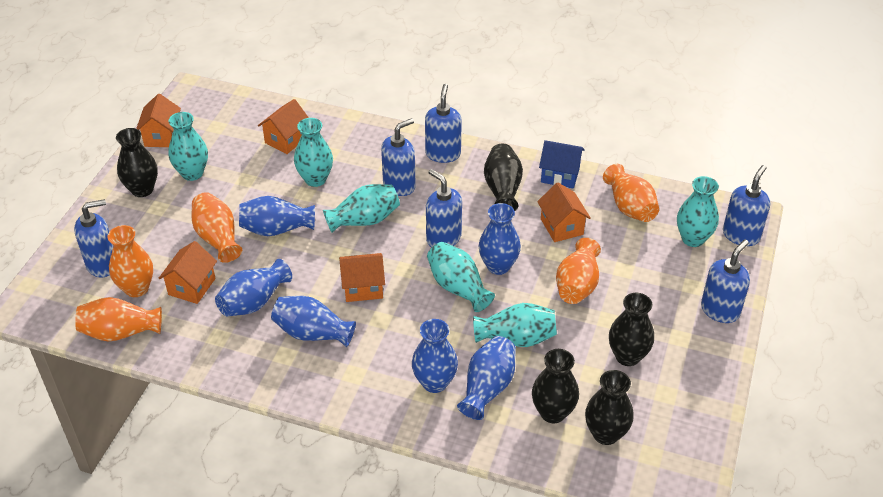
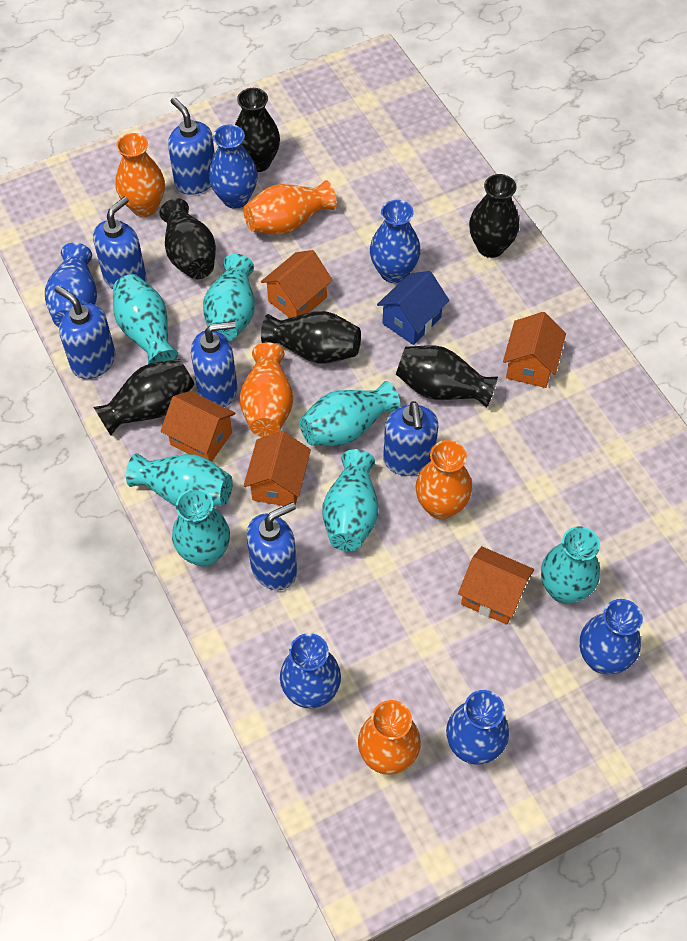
black vase: [116,128,158,197] [484,144,523,211] [532,349,579,423] [585,370,634,445] [609,293,654,366] = 5 -> [93,359,195,435] [159,198,216,279] [235,88,280,172] [261,311,361,364] [396,345,498,408] [469,174,519,258] = 6
turquoise vase: [168,112,208,181] [294,118,333,187] [323,184,400,233] [427,242,495,312] [473,303,557,347] [677,176,719,247] = 6 -> [113,274,178,364] [126,453,233,507] [172,489,230,567] [203,254,255,341] [300,381,400,446] [323,449,379,551] [541,526,600,604] = 7

